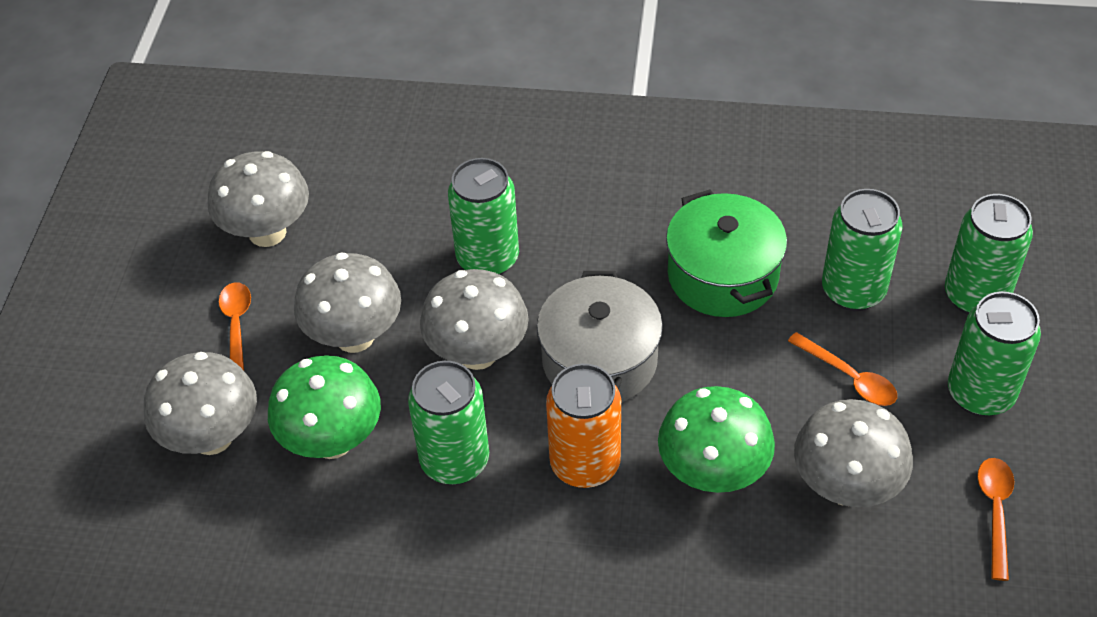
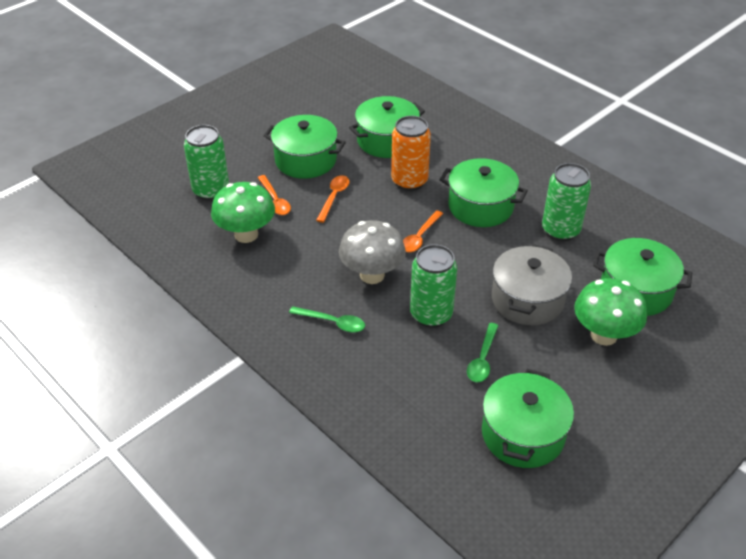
green can: [408,361,489,485] [448,158,519,275] [822,189,902,311] [945,194,1033,315] [948,292,1041,417] = 5 -> [184,125,229,201] [410,244,457,328] [542,163,591,241] = 3
green pot: [666,189,787,317] = 1 -> [264,115,346,179] [349,96,425,158] [439,158,528,227] [482,369,574,468] [593,238,692,316] = 5
green spoon: none = 0 -> [289,306,365,333] [467,323,499,382] = 2
grey mushroom: [144,352,257,455] [208,151,309,247] [294,252,401,353] [420,269,529,370] [794,399,913,507] = 5 -> [339,220,406,284] = 1

